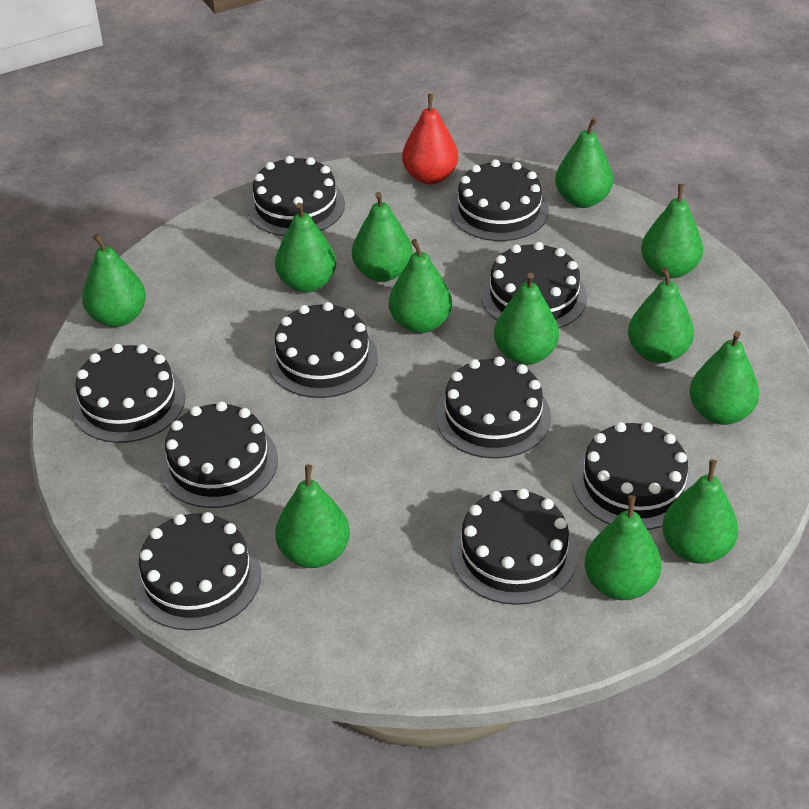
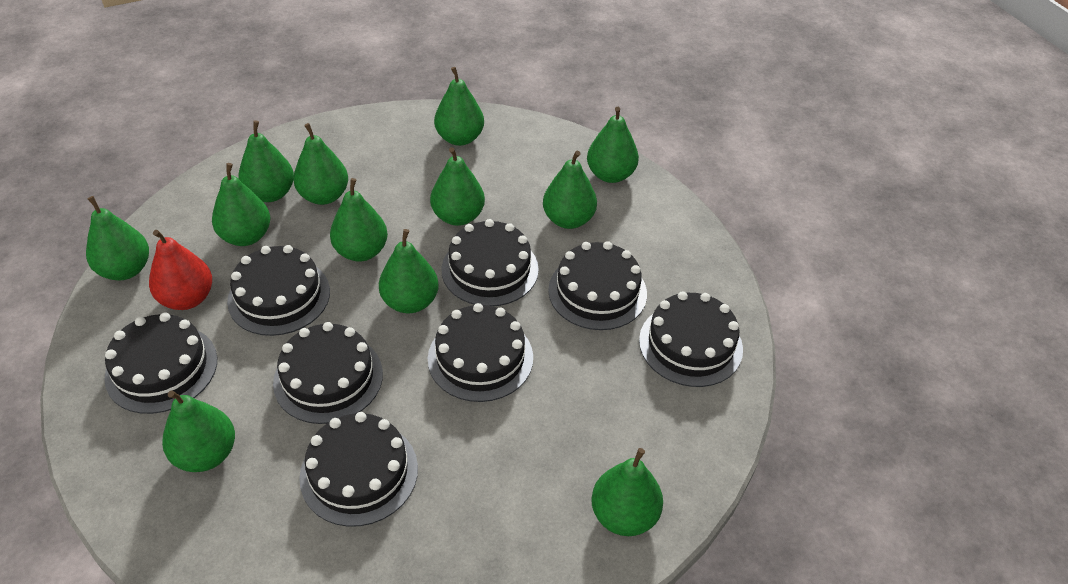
black cake: [71,344,186,443] [133,512,261,631] [159,401,278,508] [247,156,345,236] [267,302,378,398] [435,357,551,459] [450,159,549,241] [451,488,578,605] [481,242,587,328] [573,422,695,530] = 10 -> [104,313,217,414] [227,245,330,336] [273,322,383,424] [299,412,418,527] [428,303,533,402] [441,219,539,306] [548,241,647,330] [639,291,743,387] = 8

